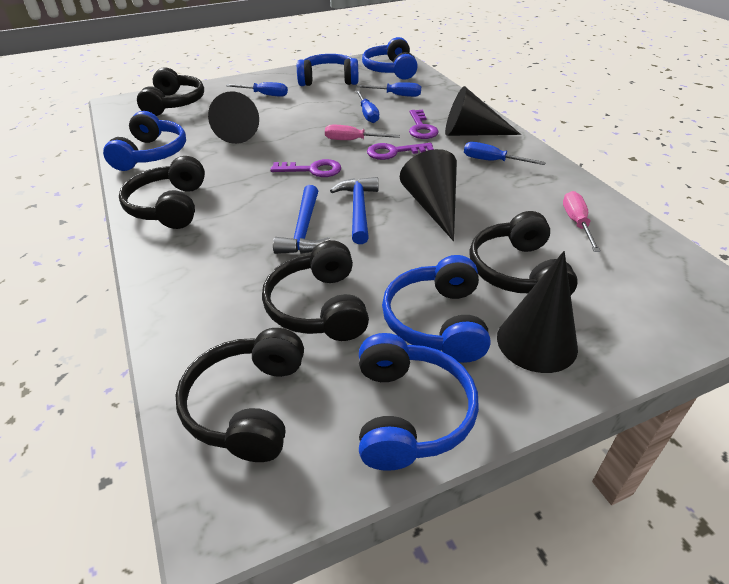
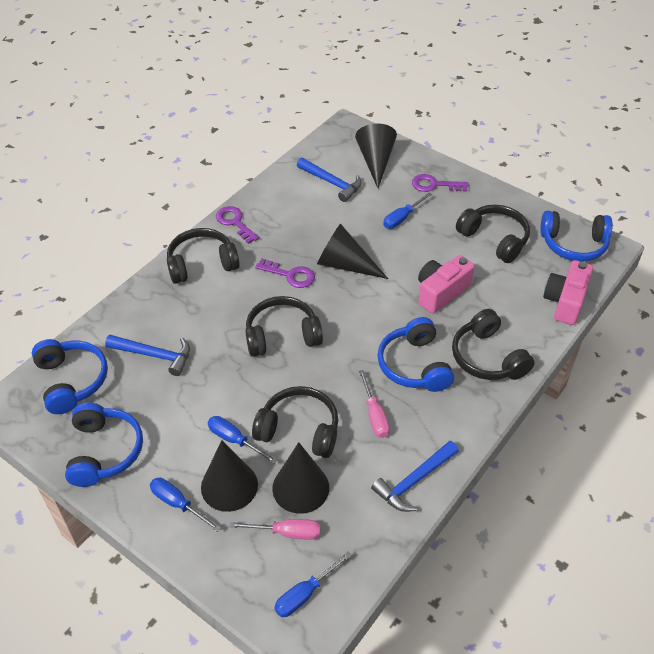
blue hammer: [273,185,330,254] [330,177,379,244] = 2 -> [105,335,190,376] [297,158,362,202] [371,441,459,512] = 3
blue headphones: [103,111,186,171] [297,54,359,86] [359,333,479,471] [362,37,418,80] [382,255,491,363] = 5 -> [32,339,108,414] [65,402,143,487] [377,317,454,392] [540,211,613,261] = 4
pink camera: none = 0 -> [418,255,475,314] [543,260,593,325] = 2

